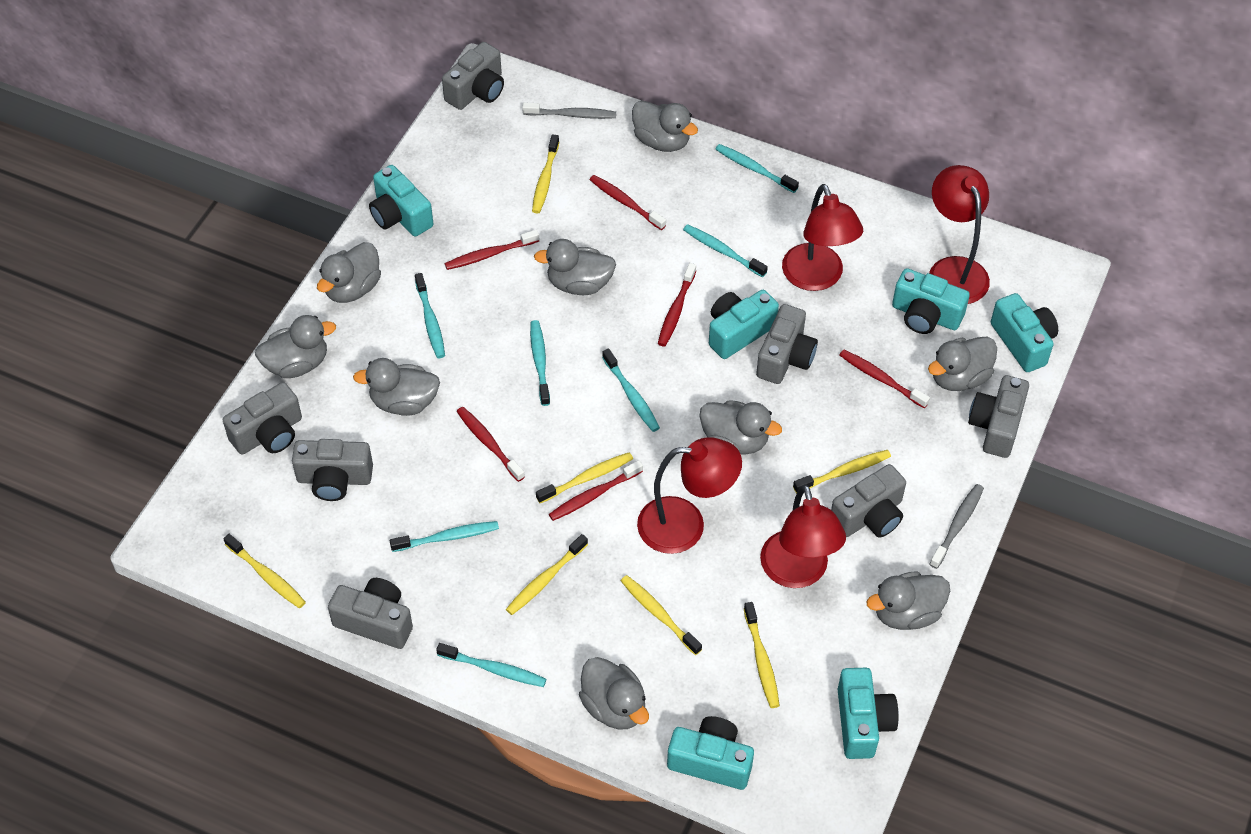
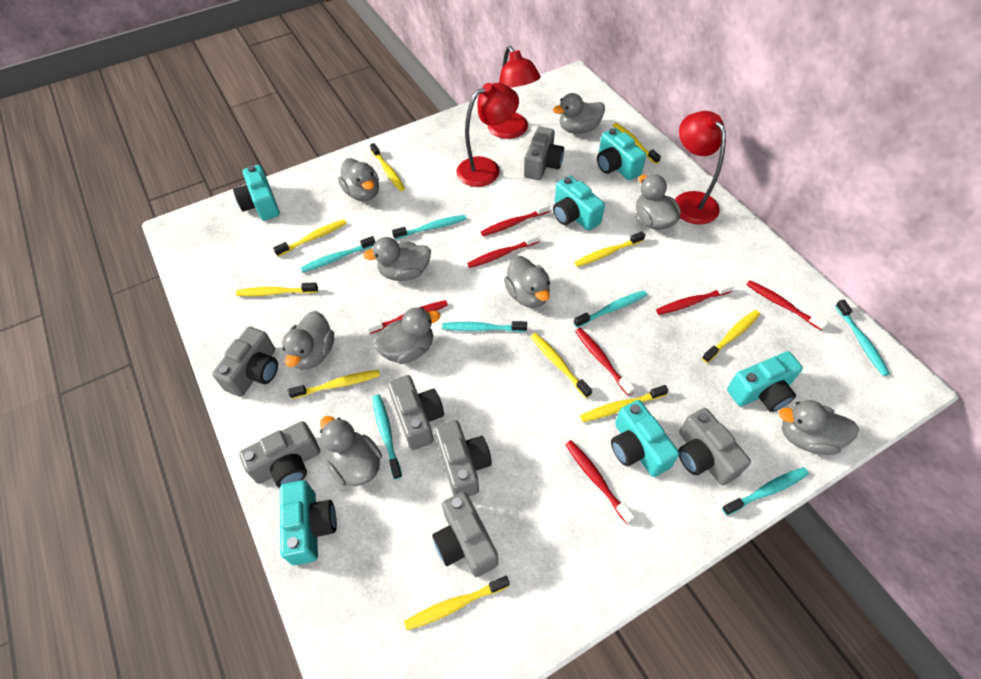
grey toothbrush: [522,102,616,119] [929,484,984,569] = 2 -> none = 0
red lamp: [637,437,742,554] [760,484,846,588] [782,184,863,291] [929,165,990,304] = 4 -> [456,83,519,187] [488,46,541,139] [675,111,726,224] = 3
red toothbrush: [445,230,539,270] [456,407,525,482] [549,460,643,521] [589,175,666,230] [658,263,696,347] [840,350,930,408] = 6 -> [366,300,448,334] [467,233,540,268] [481,203,550,236] [565,440,635,524] [575,328,635,395] [656,282,734,315] [746,280,829,331] = 7
yellow toothbrush: [223,534,306,608] [506,534,588,615] [532,134,559,214] [536,452,633,503] [621,575,702,655] [744,602,780,708] [793,450,891,493] = 7 -> [236,282,318,296] [273,219,347,257] [288,370,380,399] [370,143,405,191] [404,576,510,630] [530,333,592,398] [574,231,645,267] [580,385,668,422] [613,123,661,164] [702,310,760,363] = 10

